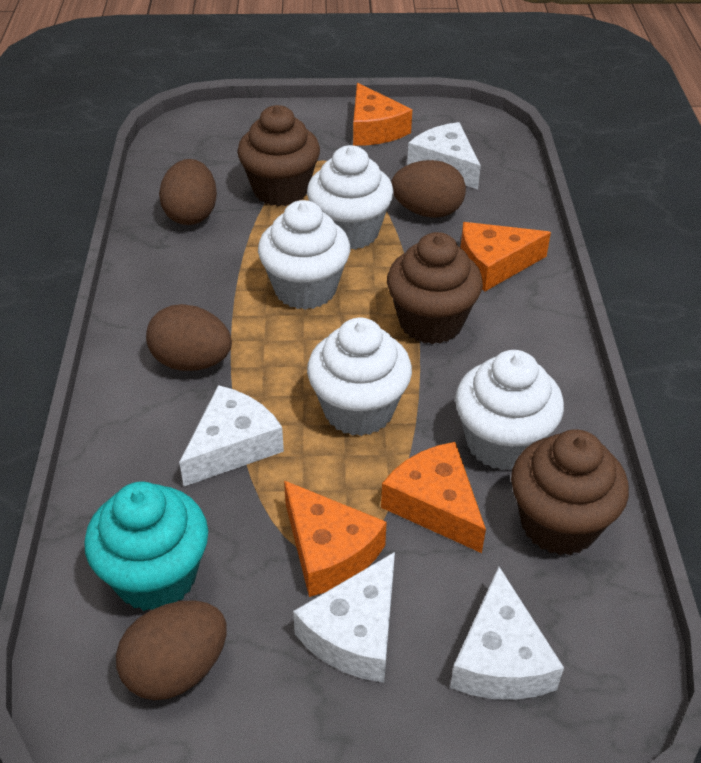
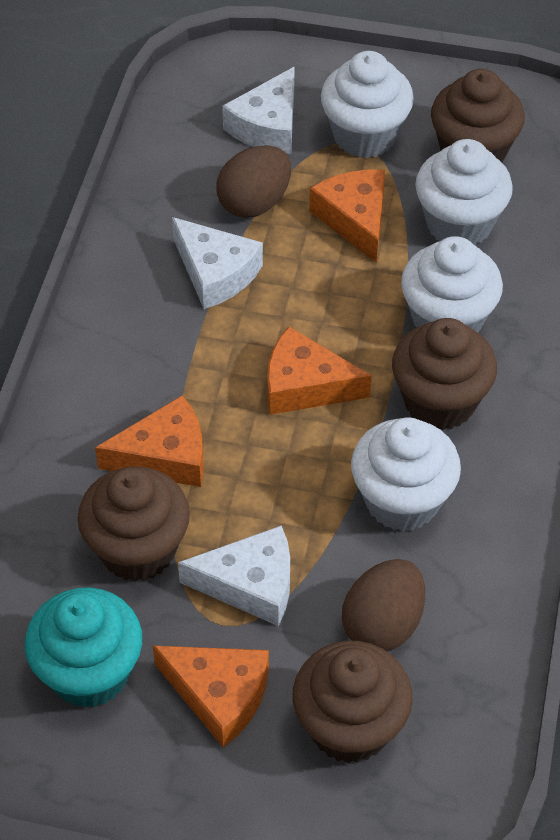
brown cupcake: [237,105,320,206] [387,232,483,344] [511,429,629,555] = 3 -> [78,467,190,582] [293,641,413,763] [392,318,497,430] [431,69,525,163] = 4
brown egg: [116,600,227,700] [146,304,232,371] [159,159,217,225] [391,160,466,218] = 4 -> [216,145,291,218] [342,559,425,652] = 2
white cheese: [179,385,284,486] [293,552,395,683] [407,122,481,189] [450,567,564,700] = 4 -> [172,217,263,309] [178,525,290,626] [222,67,294,154] = 3

